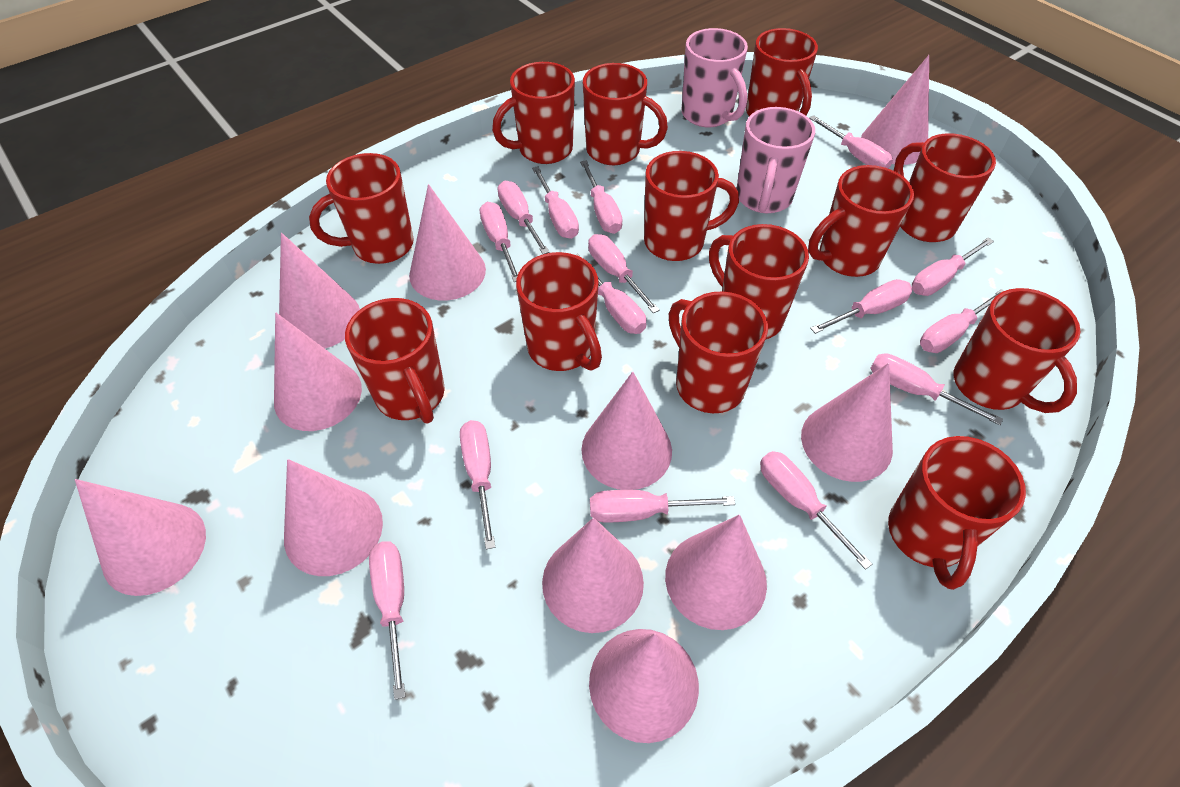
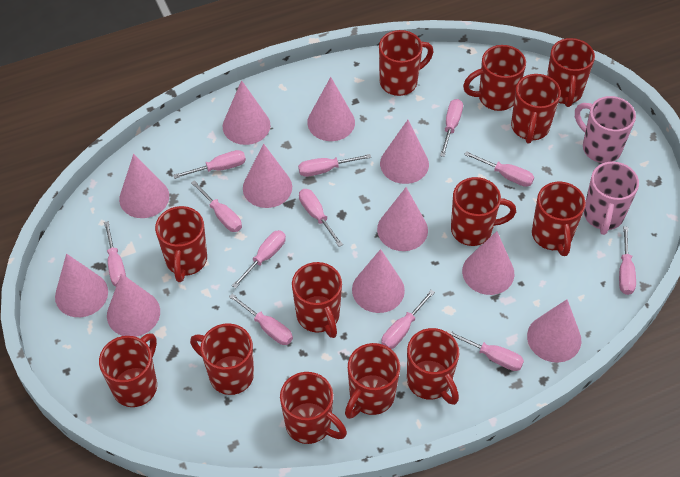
pink screwdriver: [369,541,405,700] [460,420,495,549] [480,202,518,282] [498,181,550,254] [532,166,579,239] [576,254,646,334] [580,160,623,234] [588,234,660,313] [590,490,735,522] [760,451,872,570] [809,115,893,168] [810,279,913,334] [870,353,1003,425] [912,238,994,296] [920,289,1004,353] = 15 -> [104,221,126,287] [173,150,246,179] [191,180,242,232] [229,293,293,345] [232,230,286,288] [298,154,371,177] [299,189,343,247] [381,290,435,349] [440,99,463,157] [447,330,524,371] [464,151,534,187] [619,226,636,295] = 12

